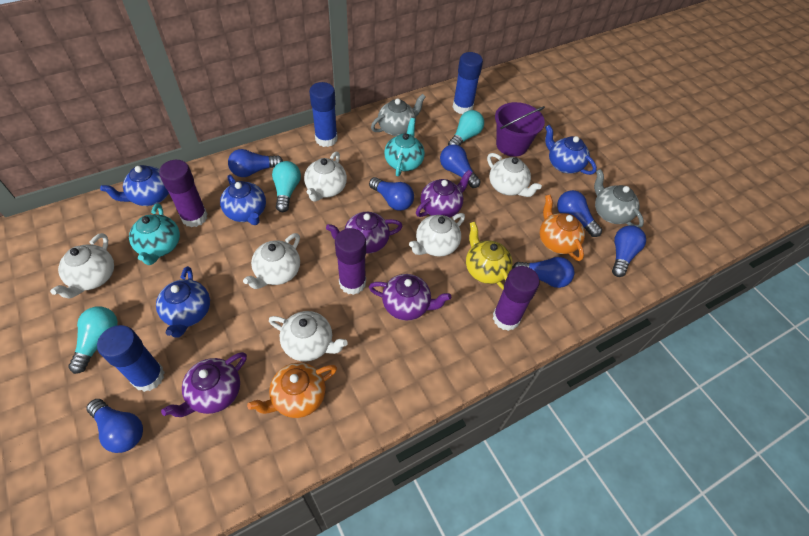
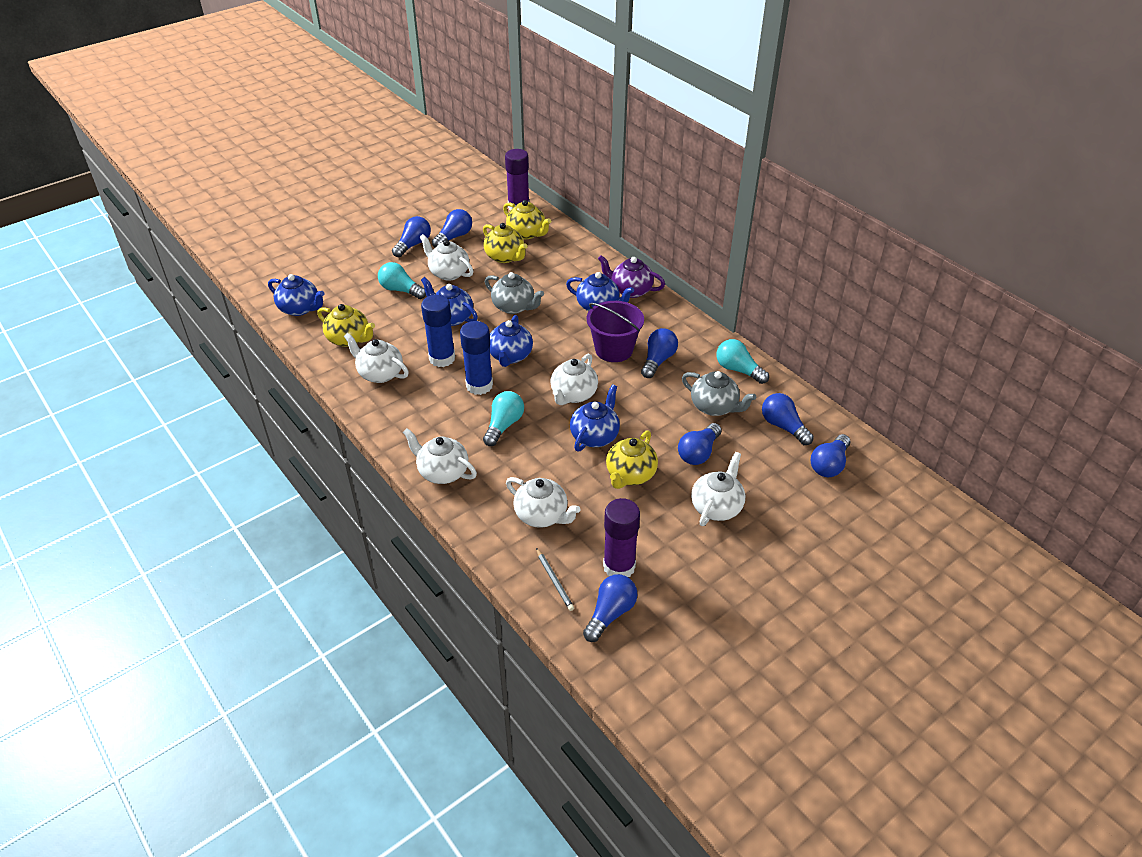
blue glue stick: [97,325,165,392] [309,82,338,147] [453,52,483,114] = 3 -> [421,295,455,367] [460,321,493,395] = 2
blue teapot: [100,165,169,206] [156,266,210,338] [220,175,266,225] [545,125,597,175] = 4 -> [268,274,325,316] [421,277,478,326] [490,315,533,367] [566,272,634,311] [570,384,620,452] = 5
grey pencil: none = 0 -> [536,548,574,611] = 1
orange teapot: [247,363,337,418] [540,195,585,261] = 2 -> none = 0
purple glue stick: [159,160,208,227] [335,228,366,295] [493,266,540,331] = 3 -> [505,149,530,210] [603,498,640,577] = 2
purple teapot: [161,352,247,417] [326,212,403,254] [369,274,451,320] [416,170,472,217] = 4 -> [598,255,665,298] = 1
turquoise teapot: [129,204,180,265] [384,118,425,177] = 2 -> none = 0
yellow teapot: [466,221,512,290] = 1 -> [317,304,375,347] [483,223,528,263] [503,200,551,239] [606,430,658,489] = 4

